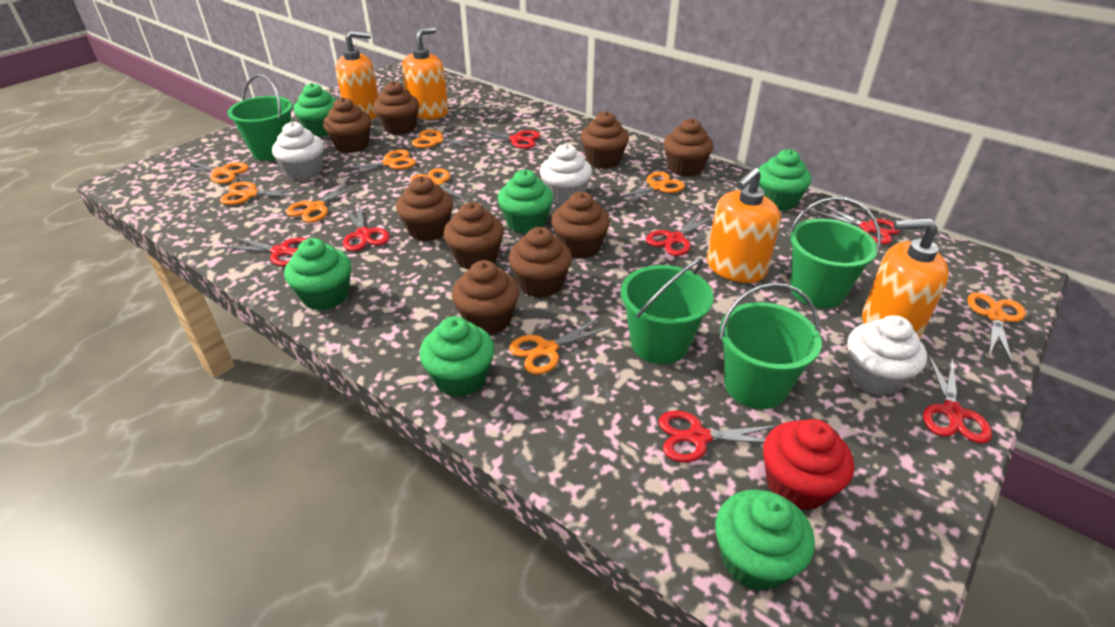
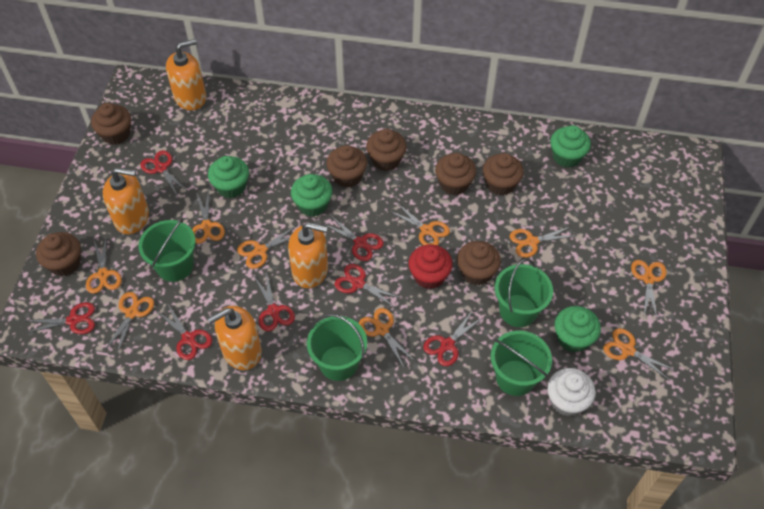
brown cupcake: [323,97,371,153] [374,81,419,135] [396,176,453,241] [444,202,504,269] [452,260,519,335] [509,227,572,298] [551,192,610,259] [580,111,629,169] [664,118,714,177] = 9 -> [36,232,81,276] [91,103,131,145] [326,145,367,188] [366,129,407,171] [435,153,476,195] [457,241,501,285] [483,153,524,196] = 7
green cupcake: [284,238,351,310] [294,83,337,137] [419,316,494,397] [498,170,553,234] [715,489,815,591] [758,149,812,211] = 6 -> [208,156,249,198] [291,174,332,217] [550,125,591,168] [555,306,601,352] = 4
white cupcake: [272,122,324,181] [540,144,592,205] [848,315,927,396] = 3 -> [547,368,596,416] = 1

